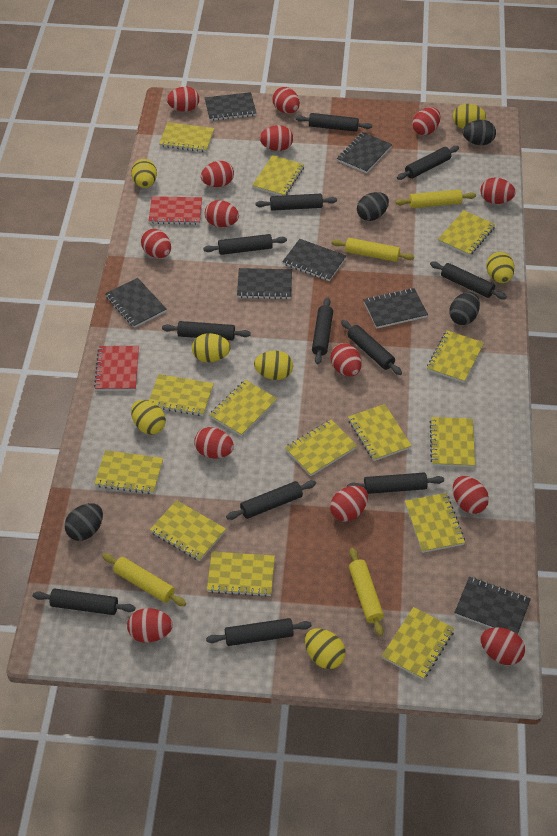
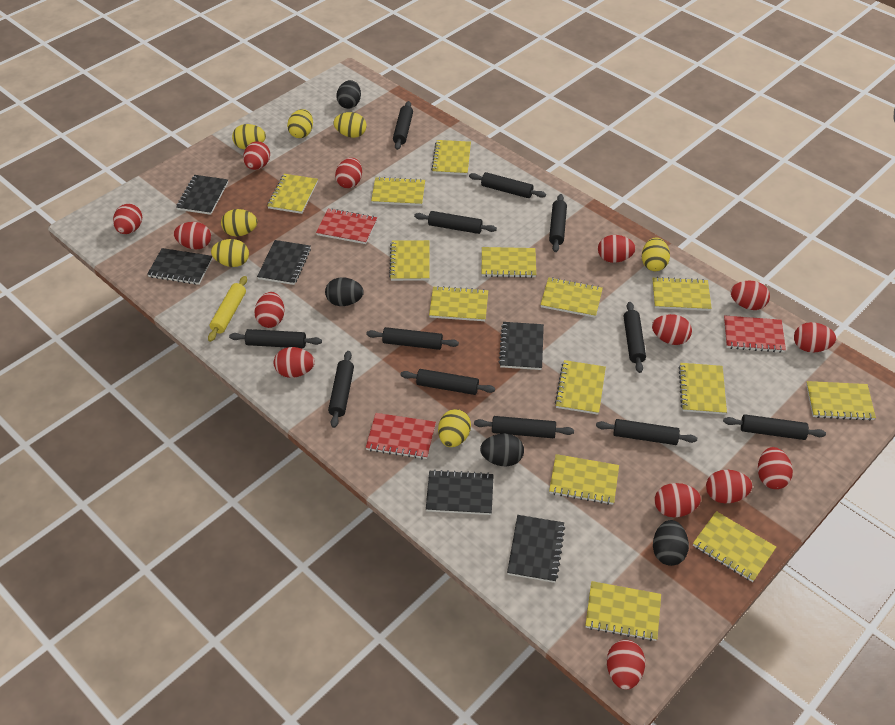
black notebook: [105,278,166,328] [205,92,256,121] [237,268,292,299] [282,239,346,281] [337,132,392,173] [364,288,428,329] [454,577,531,635] = 7 -> [147,248,213,285] [176,175,228,215] [257,240,311,285] [426,470,494,515] [499,322,544,370] [507,515,565,583] = 6
red notebook: [94,346,139,391] [148,196,202,225] = 2 -> [316,208,377,244] [366,413,436,459] [724,315,786,353] = 3
yellow rolling pin: [102,554,186,606] [331,238,414,262] [349,548,384,636] [395,190,476,208] = 4 -> [208,276,247,342] = 1

